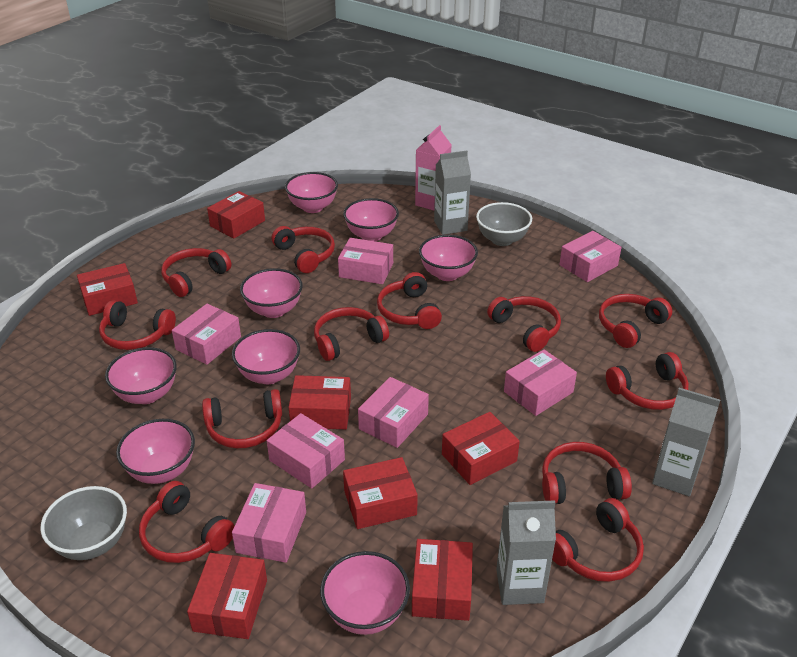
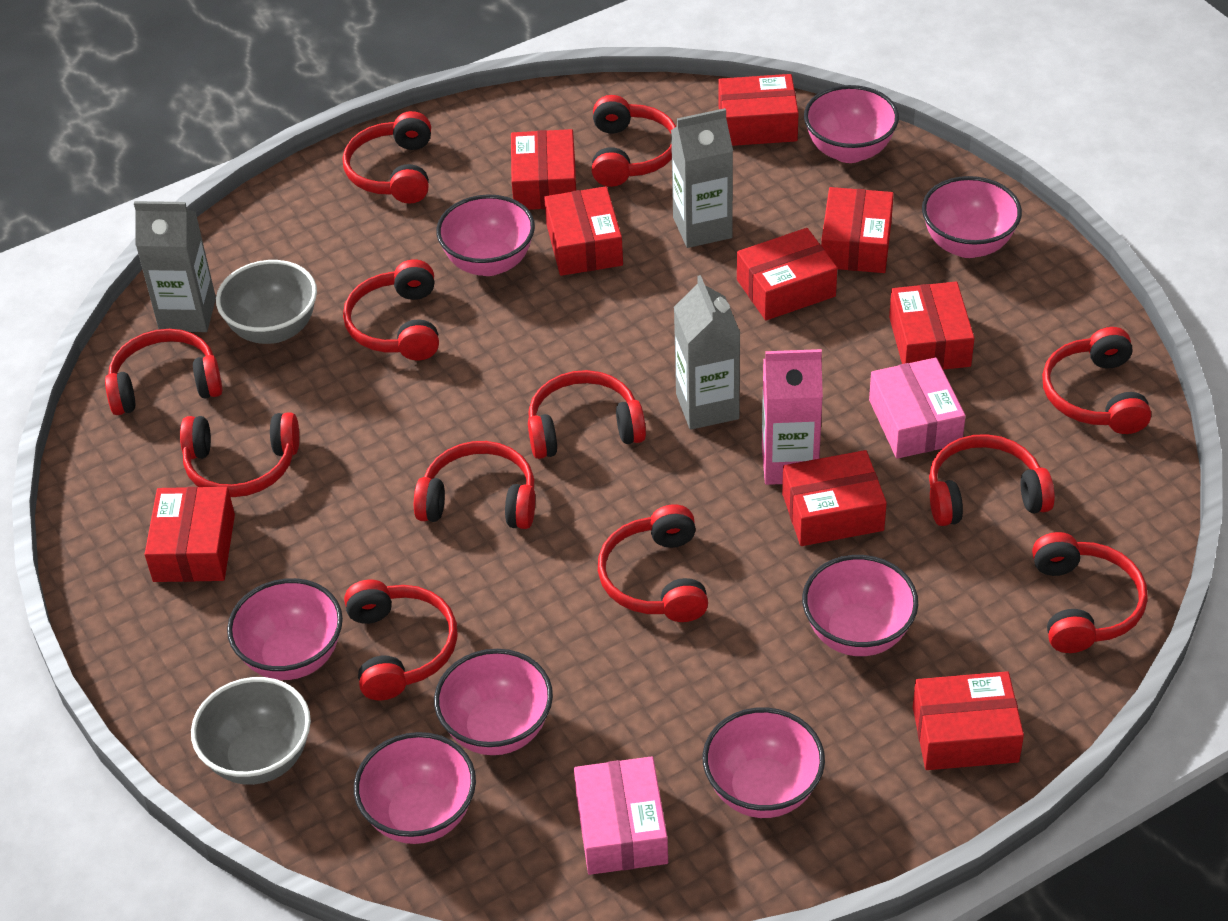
pink box: [172,304,241,365] [232,483,306,563] [267,413,345,489] [338,238,393,284] [358,377,429,448] [504,349,577,416] [559,231,622,282] = 7 -> [574,756,668,875] [869,358,966,459] = 2
red box: [77,263,138,316] [187,553,267,639] [207,191,265,238] [289,375,351,429] [343,457,418,529] [412,539,473,621] [442,412,520,485] = 7 -> [145,487,235,582] [511,129,576,210] [544,186,623,276] [719,74,799,146] [737,228,837,320] [782,450,887,546] [821,187,894,273] [889,282,975,370] [913,671,1024,770] = 9

